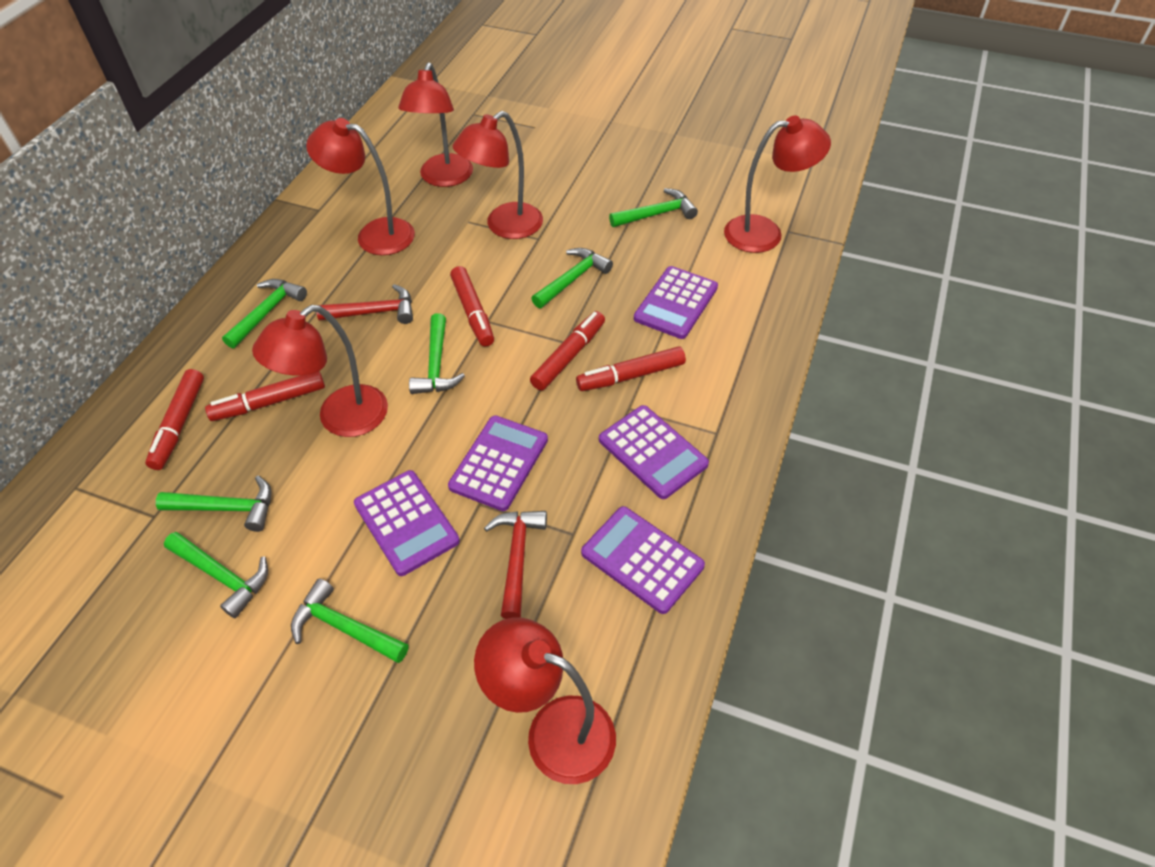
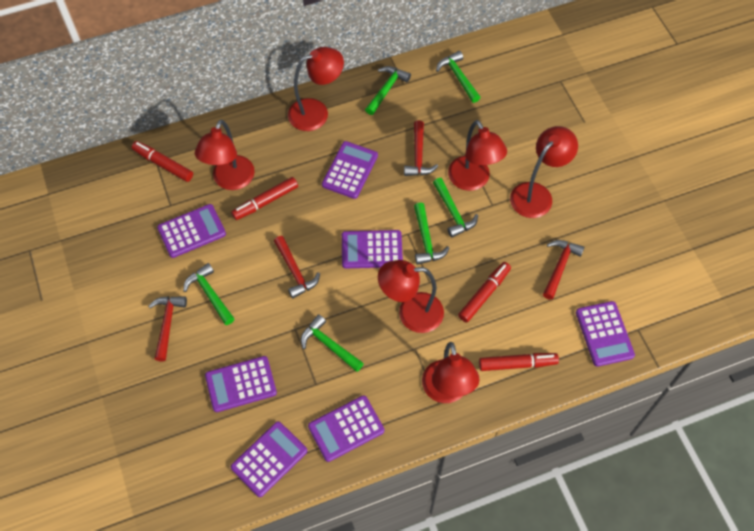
green hammer: [156,476,272,532] [164,532,268,618] [222,279,307,348] [291,578,409,663] [409,313,465,394] [531,248,613,308] [609,188,698,227] = 7 -> [183,263,235,325] [301,315,364,372] [365,66,411,115] [414,203,449,265] [433,178,478,238] [436,51,481,103] = 6
purple calculator: [354,470,460,576] [448,415,548,511] [581,506,705,614] [599,405,709,499] [634,266,718,339] = 5 -> [157,204,226,258] [205,356,277,412] [231,421,307,497] [308,395,384,462] [322,141,378,199] [342,230,403,268] [576,301,635,367] = 7
red hammer: [316,284,413,324] [484,511,547,619] = 2 -> [148,296,187,362] [274,236,320,299] [404,120,438,176] [543,240,585,300] = 4
red marker: [145,369,204,470] [205,371,325,421] [450,266,494,347] [530,311,605,391] [576,346,686,391] = 5 -> [132,141,193,182] [231,177,298,220] [458,262,511,323] [479,353,559,371] = 4

